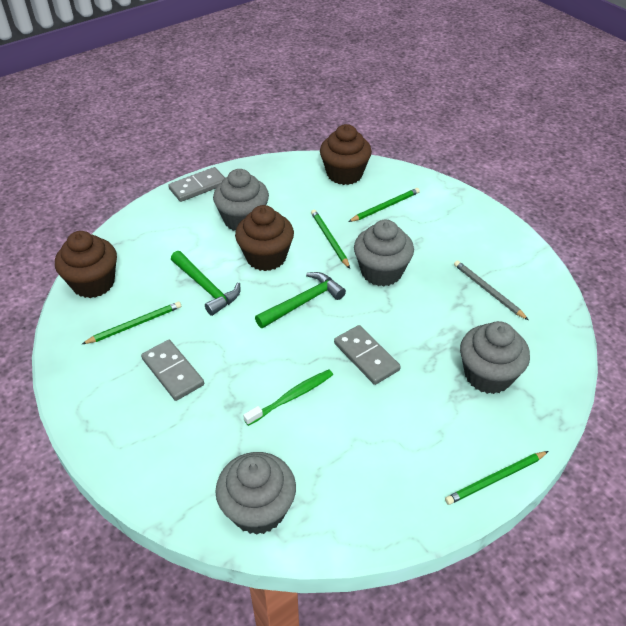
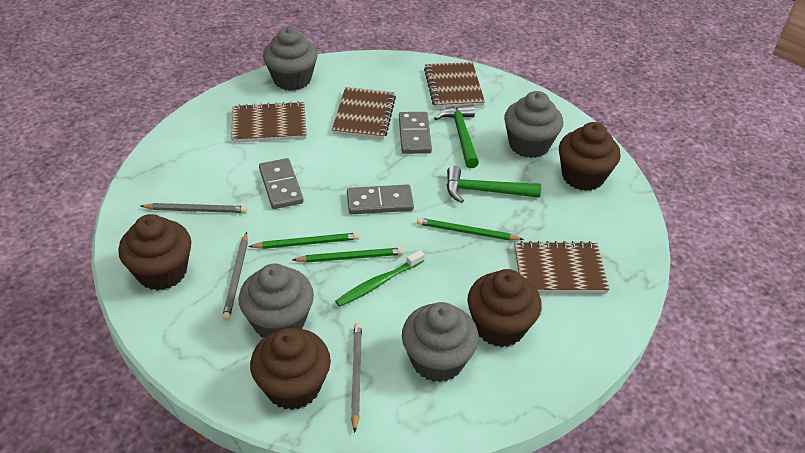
brown cupcake: [55,231,117,298] [235,205,294,271] [320,124,372,185] = 3 -> [118,214,191,290] [250,328,331,410] [467,269,542,347] [559,122,621,191] = 4
brown notebook: none = 0 -> [231,101,307,143] [332,87,396,139] [424,62,485,108] [514,241,610,293] = 4
green pencil: [82,302,181,344] [311,209,350,269] [348,188,420,222] [445,451,549,505] = 4 -> [248,233,359,249] [292,248,404,263] [417,218,524,241] = 3
grey pencil: [454,260,529,320] = 1 -> [141,203,247,213] [222,232,248,321] [351,323,362,433] = 3

